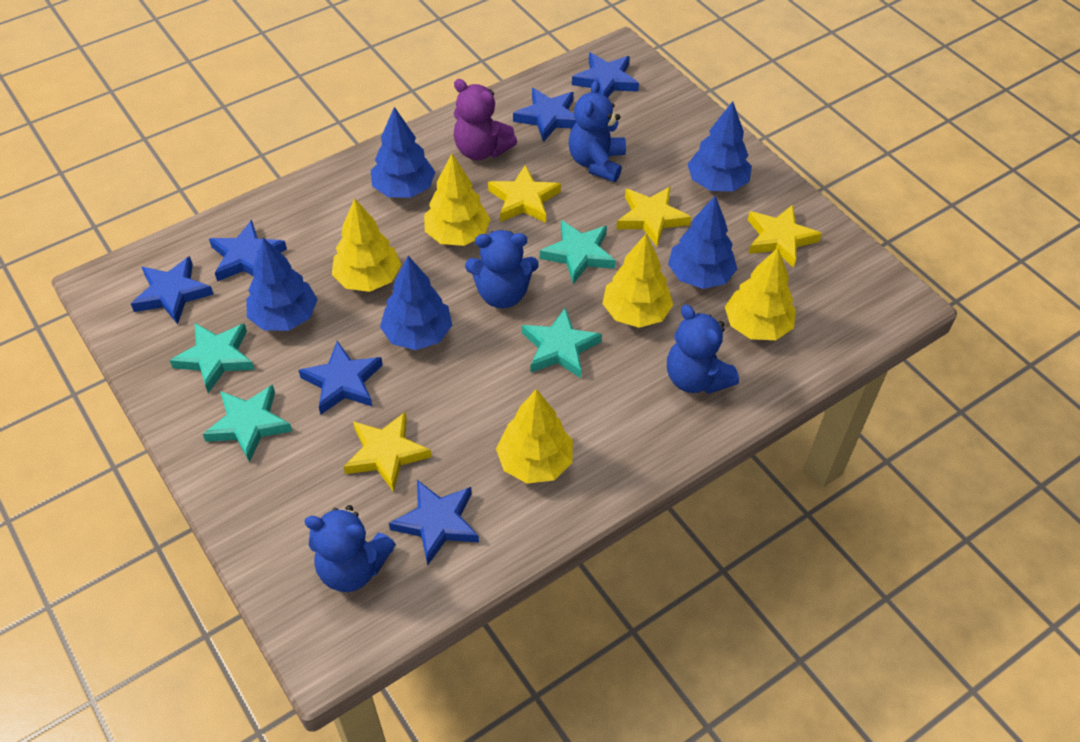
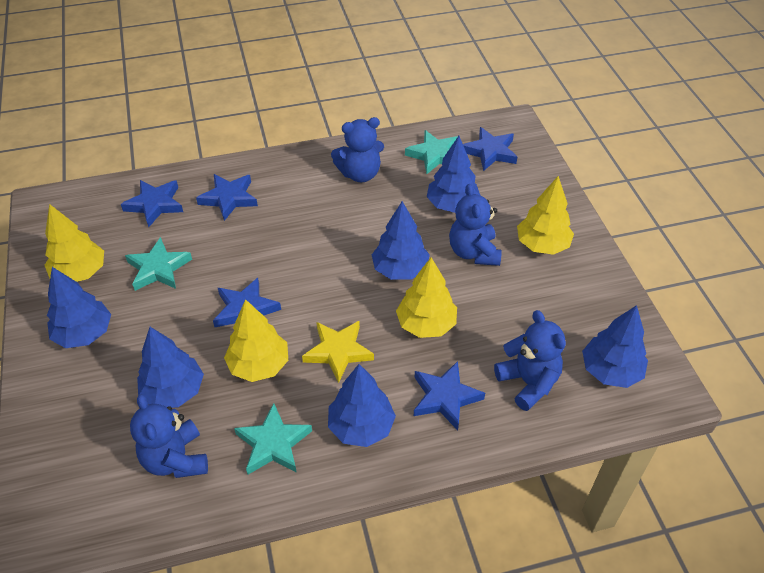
blue star: [131,256,214,324] [209,220,287,281] [298,341,383,415] [389,480,479,565] [513,88,576,142] [572,53,639,98] = 6 -> [121,180,183,227] [196,174,258,221] [213,278,281,327] [414,361,485,430] [463,127,517,171] = 5
blue tree: [246,238,318,331] [371,107,435,198] [380,256,452,350] [668,196,737,289] [687,101,752,192] = 5 -> [47,267,111,348] [137,327,204,408] [328,364,396,447] [372,201,430,280] [427,136,481,213] [582,305,648,388] = 6
purple teddy bear: [453,79,517,160] = 1 -> none = 0
turquoise star: [169,323,255,393] [203,385,292,463] [522,308,602,378] [540,220,616,284] = 4 -> [125,237,192,291] [234,403,312,475] [405,130,457,175] = 3
yellow star: [344,411,431,492] [488,165,561,223] [616,186,691,247] [748,205,822,268] = 4 -> [302,321,374,383] = 1
yellow tree: [332,198,401,292] [424,154,491,246] [496,389,573,484] [602,234,673,328] [725,248,796,340] = 5 -> [45,204,104,282] [224,299,288,382] [396,257,457,338] [517,176,574,255] = 4

